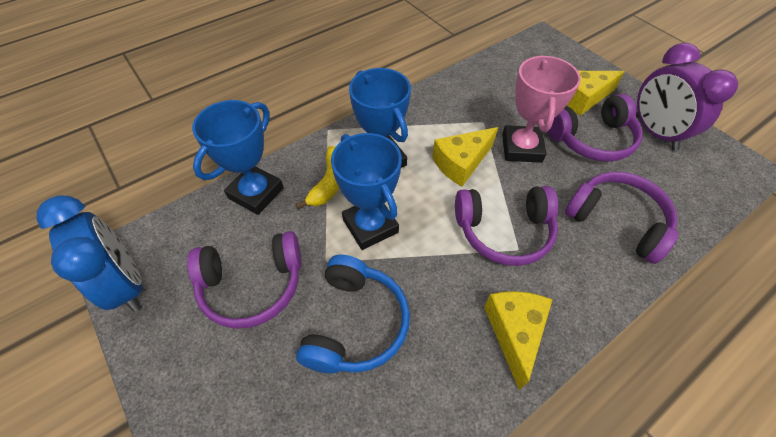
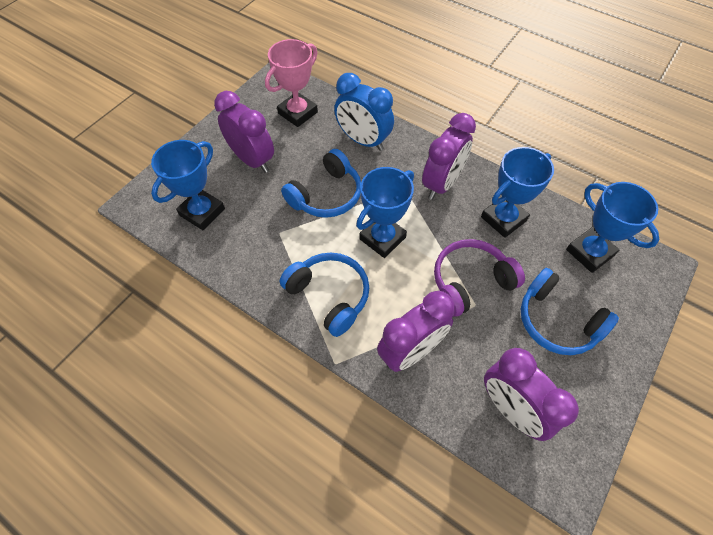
blue headphones: [296,255,410,373] = 1 -> [280,252,369,337] [281,149,361,218] [521,268,619,355] = 3
blue trophy: [192,100,284,215] [331,133,402,250] [349,68,411,168] = 3 -> [151,140,225,230] [356,167,414,258] [481,147,554,238] [566,182,659,273] = 4
purple clock: [636,43,738,151] = 1 -> [214,91,274,173] [377,291,455,372] [422,113,476,200] [484,348,579,441] = 4
purple headphones: [187,231,301,329] [455,186,558,266] [548,94,643,162] [565,172,679,264] = 4 -> [434,239,525,317] = 1
yellow banana: [296,146,340,209] = 1 -> none = 0
yellow cheese: [432,127,498,186] [484,291,553,390] [567,71,625,116] = 3 -> none = 0

